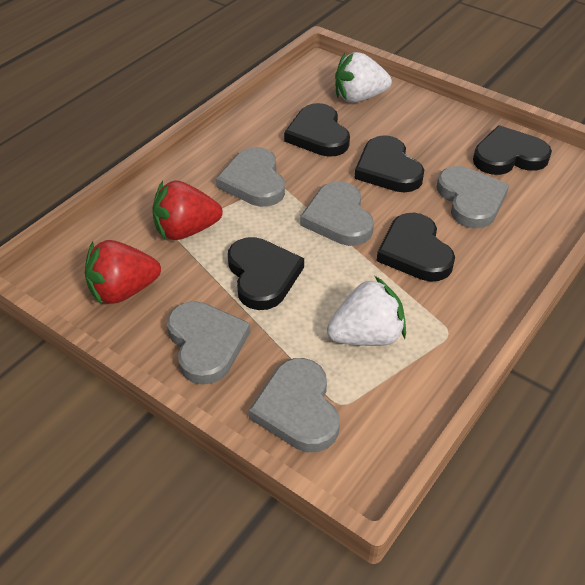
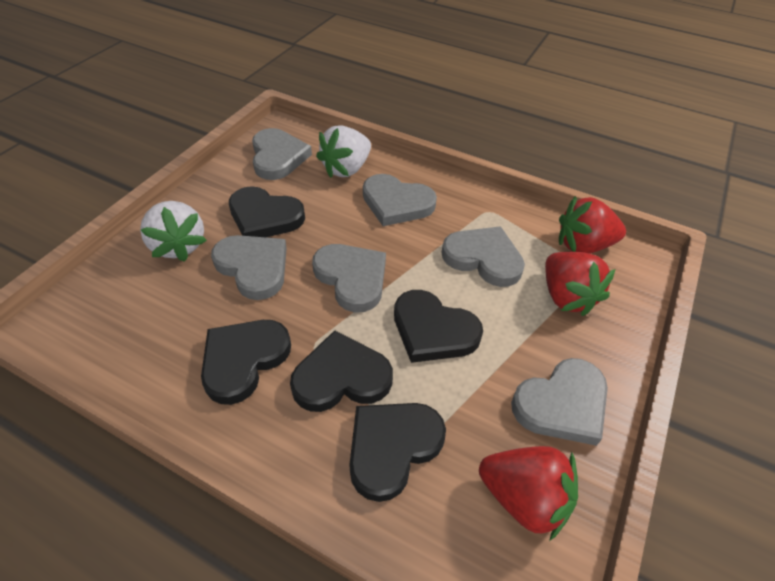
grey heart: [167,301,251,385] [216,147,285,207] [248,358,340,452] [300,181,374,246] [437,166,509,228] = 5 -> [211,235,287,300] [252,128,312,180] [312,244,386,313] [363,174,437,226] [441,226,525,287] [511,358,608,446] = 6
red strawberry: [85,240,161,305] [152,180,223,240] = 2 -> [479,446,578,541] [545,252,615,316] [559,196,626,254] = 3

